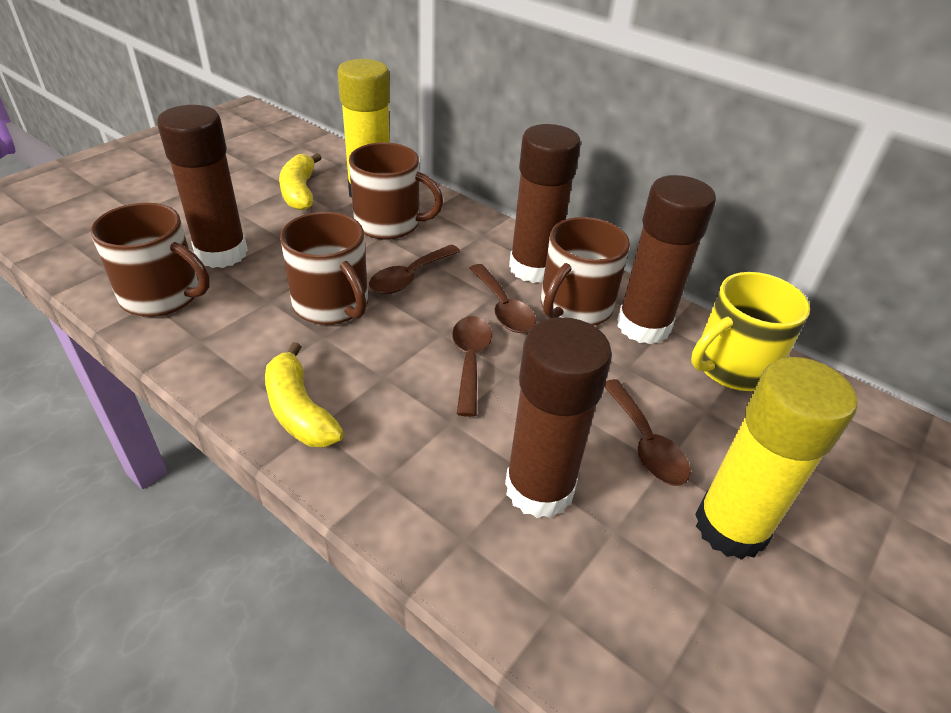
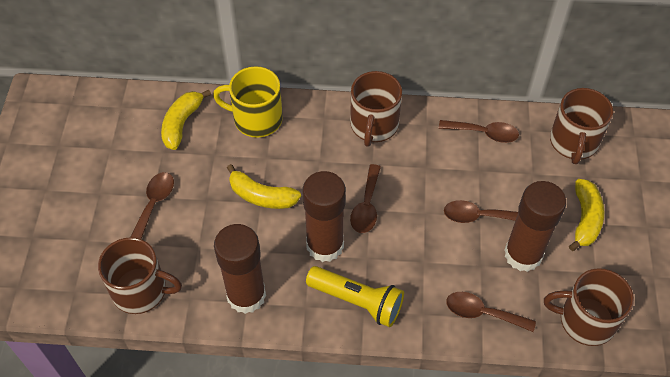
brown glue stick: [157,105,248,268] [505,317,612,518] [509,124,581,283] [617,175,716,345] = 4 -> [214,224,266,314] [303,171,346,262] [504,181,566,272] = 3
brown spoon: [369,245,461,294] [452,316,492,417] [469,264,536,333] [604,379,691,486] = 4 -> [131,172,174,239] [350,164,381,233] [439,120,519,143] [444,200,518,223] [446,292,536,332] = 5
yellow banana: [265,342,344,447] [279,153,322,211] = 2 -> [161,89,211,150] [227,164,301,209] [569,179,604,251] = 3
yellow flashlight: none = 0 -> [306,266,404,327] = 1
yellow glue stick: [337,59,390,197] [695,357,857,560] = 2 -> none = 0

